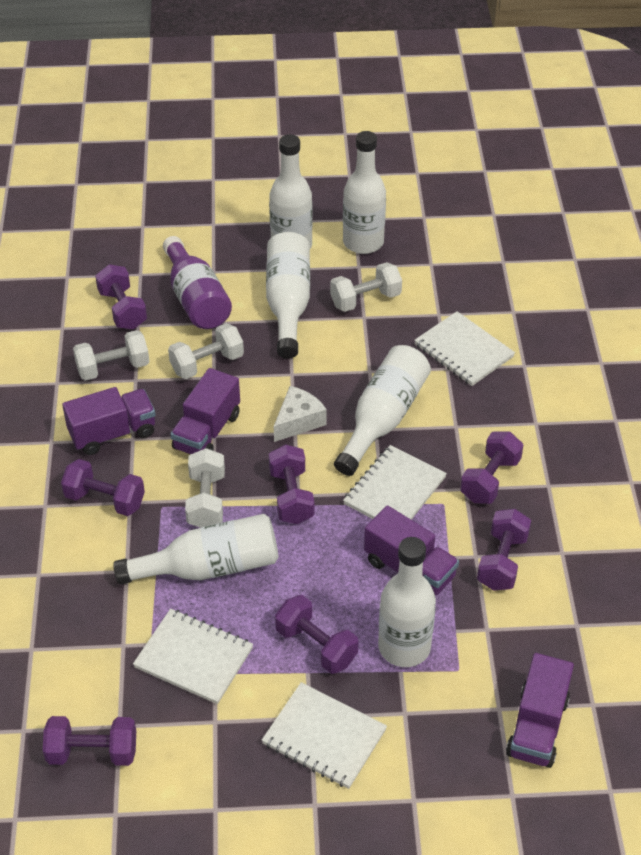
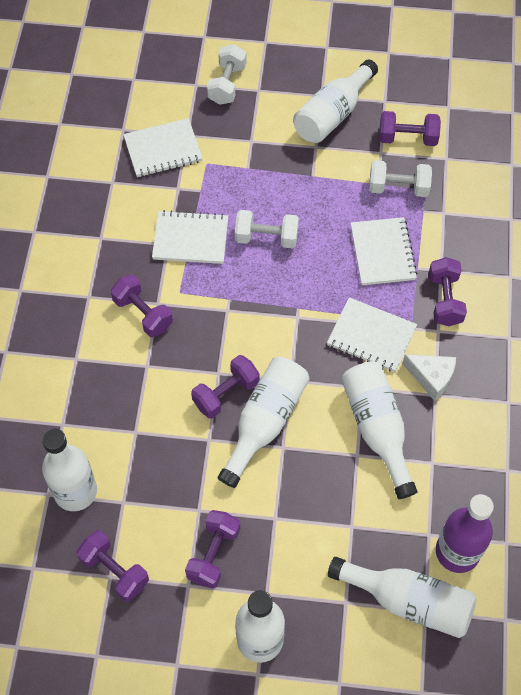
purple dumbbell: [43,716,136,766] [61,459,145,516] [95,264,147,329] [269,444,315,524] [275,595,358,674] [460,431,523,504] [477,509,531,591] = 7 -> [76,530,149,602] [111,274,173,337] [185,510,240,588] [191,355,259,419] [379,111,441,146] [429,257,467,326] = 6
purple truck: [62,387,156,455] [171,368,240,454] [364,505,459,595] [506,653,574,768] = 4 -> none = 0
white dumbbell: [73,330,150,381] [168,323,244,379] [185,448,225,528] [330,262,402,312] = 4 -> [207,44,247,105] [235,210,299,248] [369,160,432,197] = 3

